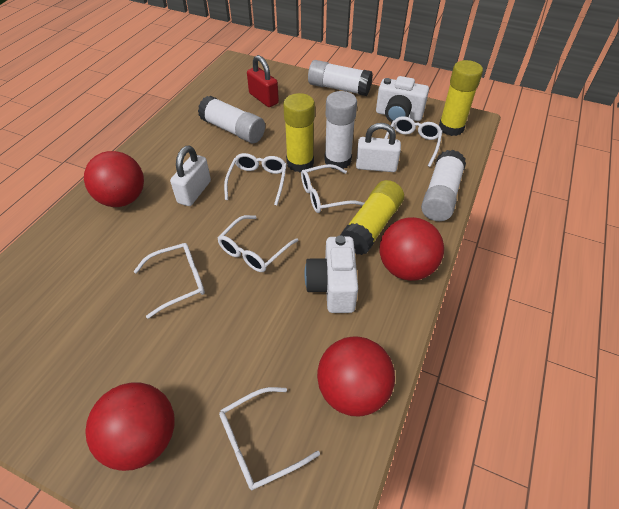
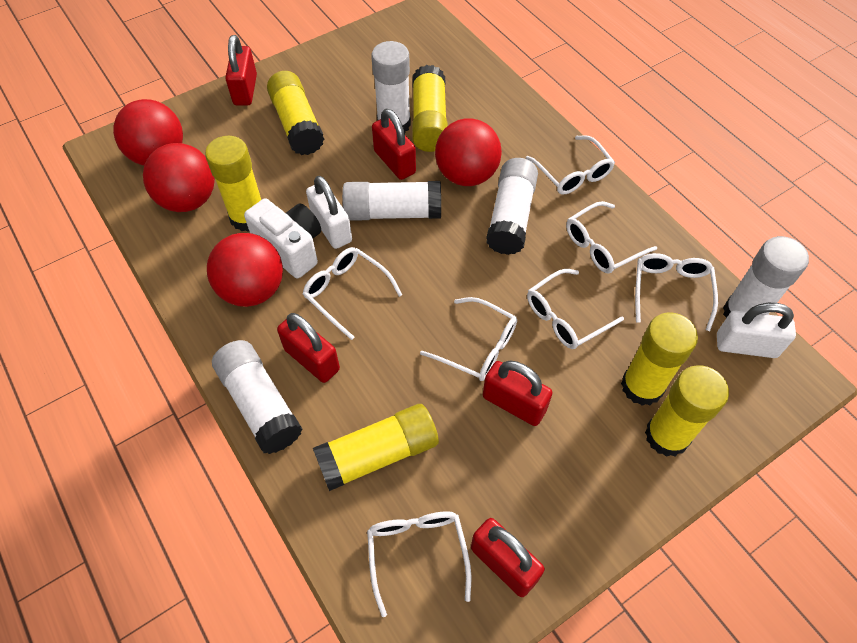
red padlock: [247,55,279,107] = 1 -> [225,35,257,105] [277,313,340,383] [372,109,416,180] [471,518,545,597] [483,360,553,426] = 5
white camera: [304,235,358,313] [376,76,429,122] = 2 -> [244,199,321,279] = 1
white glasses: [134,243,205,319] [218,215,298,272] [219,387,320,490] [224,153,287,206] [301,164,364,213] [384,116,443,167] = 6 -> [303,247,402,340] [367,511,471,617] [420,297,517,381] [526,135,615,195] [527,269,624,349] [566,201,657,273] [635,253,718,331] = 7
white glue stick: [198,96,265,143] [308,60,373,96] [324,91,357,170] [421,150,466,221] = 4 -> [212,340,303,454] [342,181,441,221] [371,41,411,133] [486,158,538,255] [723,236,809,318] = 5
yellow glue stick: [283,93,315,172] [340,180,404,255] [439,60,483,136] = 3 -> [205,136,261,232] [267,71,324,155] [313,404,439,491] [412,65,448,152] [621,312,698,406] [645,365,729,457] = 6

